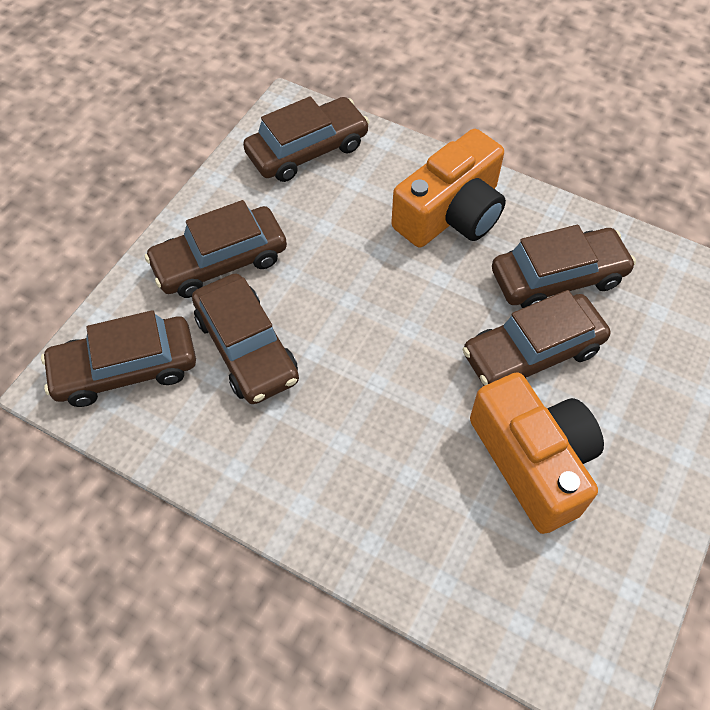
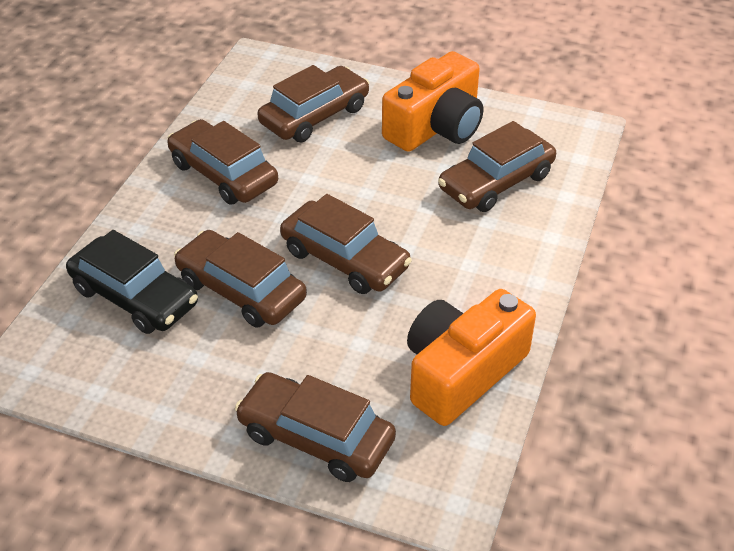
black car: none = 0 -> [66,230,198,334] = 1

